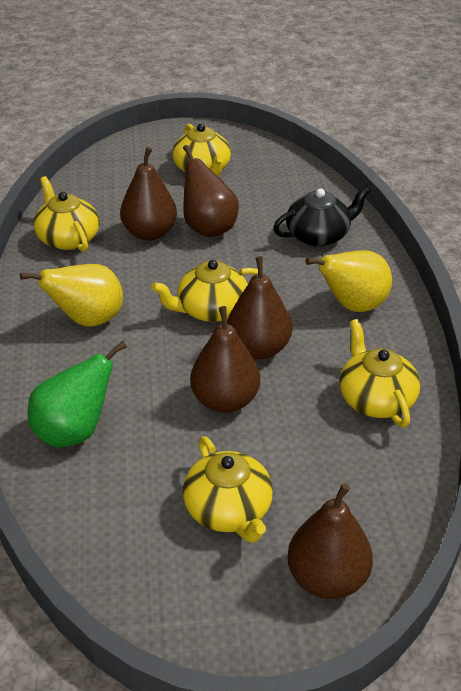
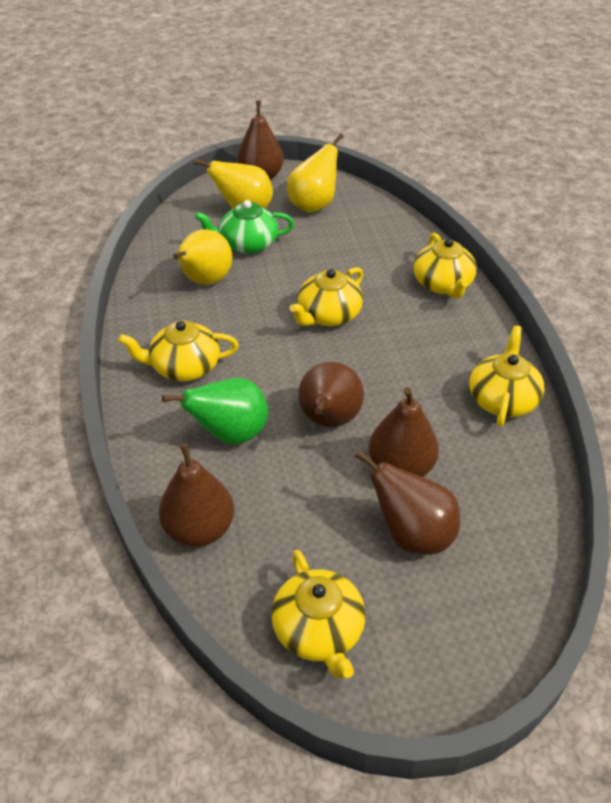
black teapot: [273,186,371,247] = 1 -> none = 0
green teapot: none = 0 -> [195,200,294,254] = 1
yellow pear: [20,264,123,327] [306,250,392,312] = 2 -> [173,229,232,285] [194,159,273,209] [287,133,344,213] = 3

